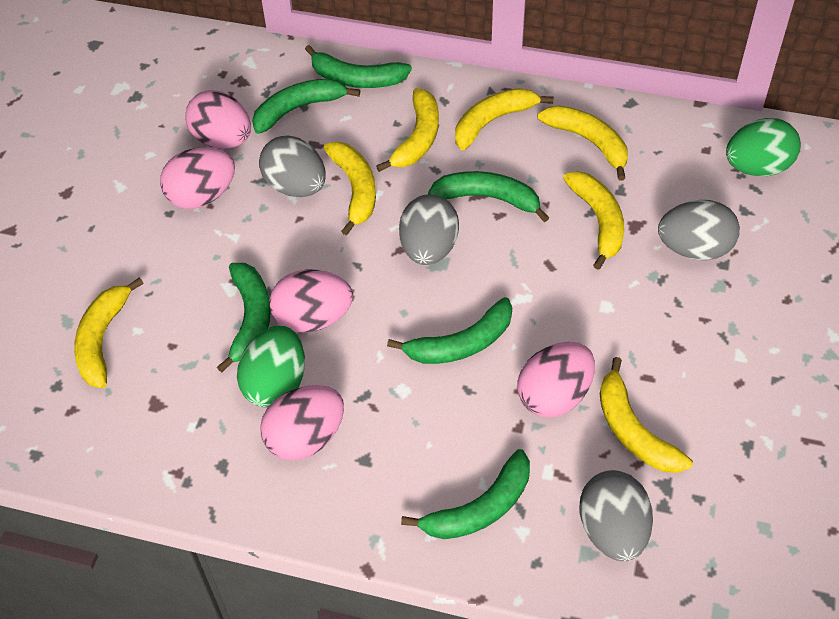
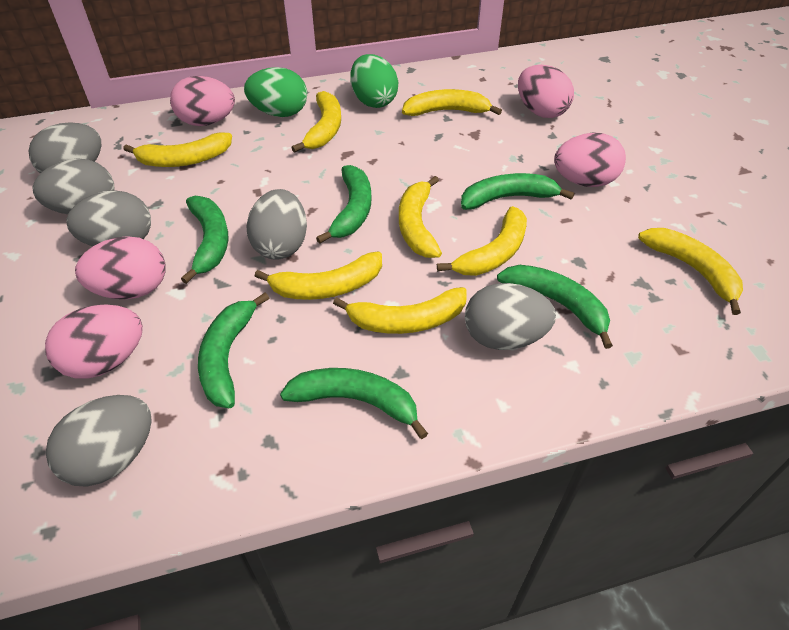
grey egg: [259,135,326,197] [399,194,459,265] [579,470,653,561] [658,200,740,260] = 4 -> [29,122,101,173] [33,158,115,214] [46,395,152,487] [66,190,151,246] [247,189,307,260] [465,283,556,350] = 6
yellow banana: [74,277,143,388] [324,142,376,236] [376,88,439,172] [455,88,554,150] [537,106,628,181] [563,171,624,270] [600,357,693,473] = 7 -> [123,132,232,167] [255,252,382,300] [291,91,341,153] [333,287,467,334] [399,176,442,258] [402,89,502,116] [437,206,527,276] [638,228,743,315] = 8

